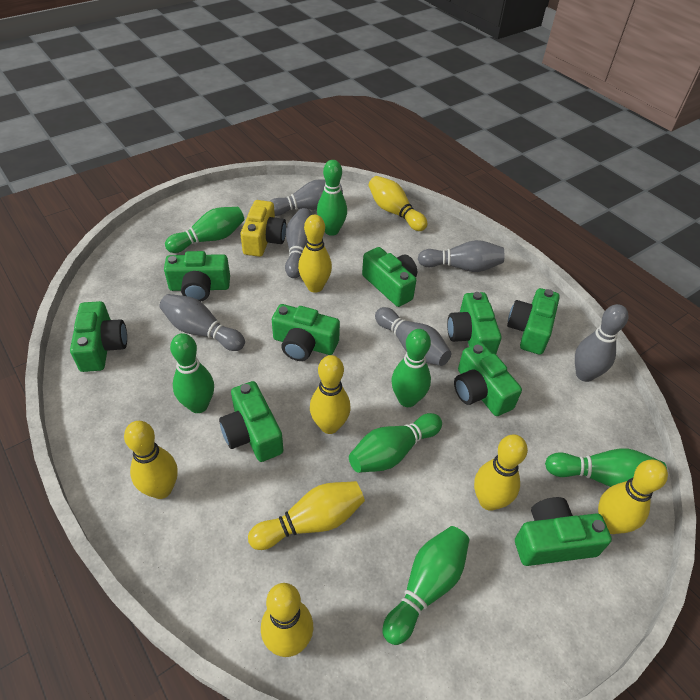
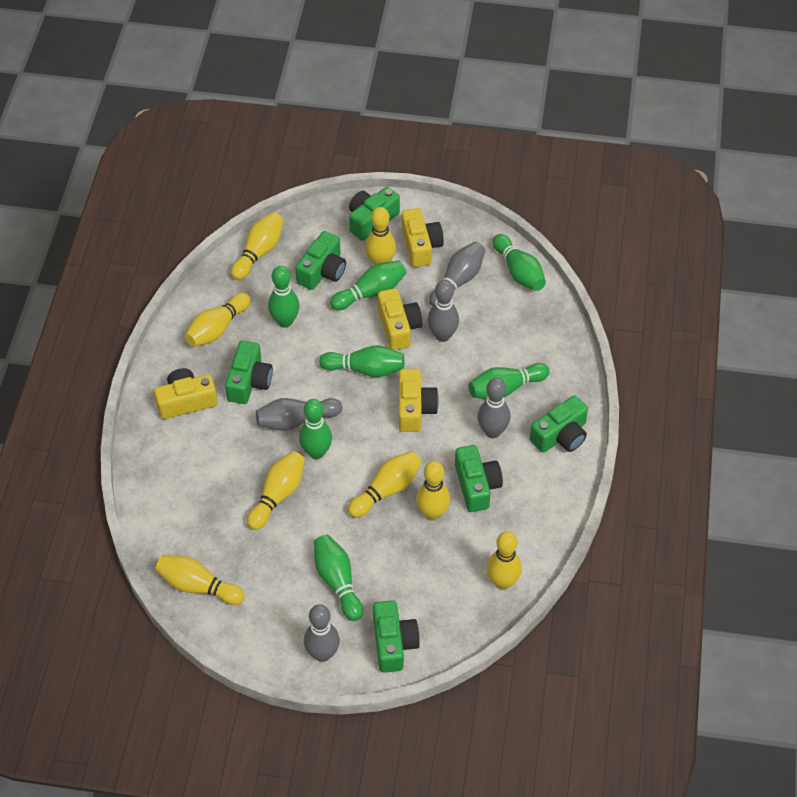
green camera: [70,301,127,372] [164,251,230,302] [219,381,284,462] [272,304,340,361] [362,247,417,307] [447,292,501,354] [454,343,522,416] [507,288,560,355] [515,497,612,566] = 9 -> [225,341,273,404] [295,231,346,290] [349,187,400,241] [373,600,420,673] [455,445,503,512] [530,396,588,453] = 6
grey bowling pin: [160,294,245,351] [270,179,343,216] [285,208,312,278] [375,307,451,366] [418,240,504,272] [575,304,628,382] = 6 -> [256,398,342,431] [304,604,340,662] [428,280,459,342] [429,242,485,307] [477,378,511,438] = 5
yellow camera: [240,200,286,257] = 1 -> [154,368,218,419] [378,288,422,350] [399,369,439,432] [401,208,444,267] = 4

